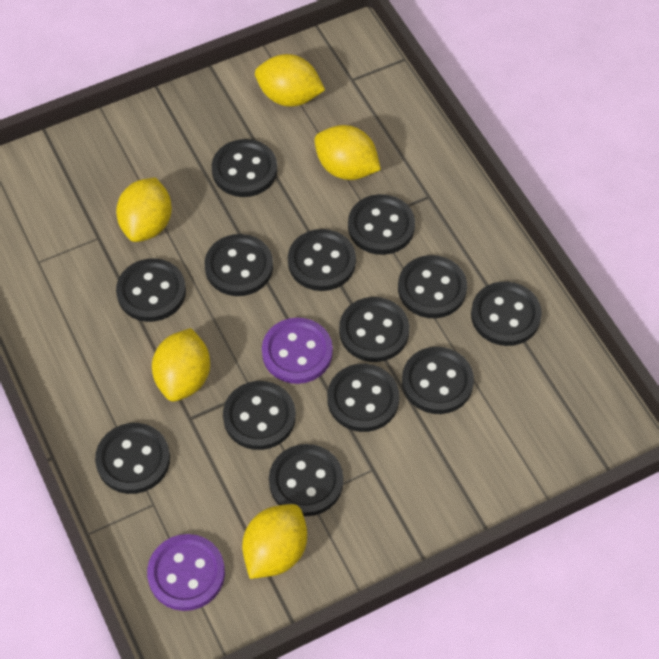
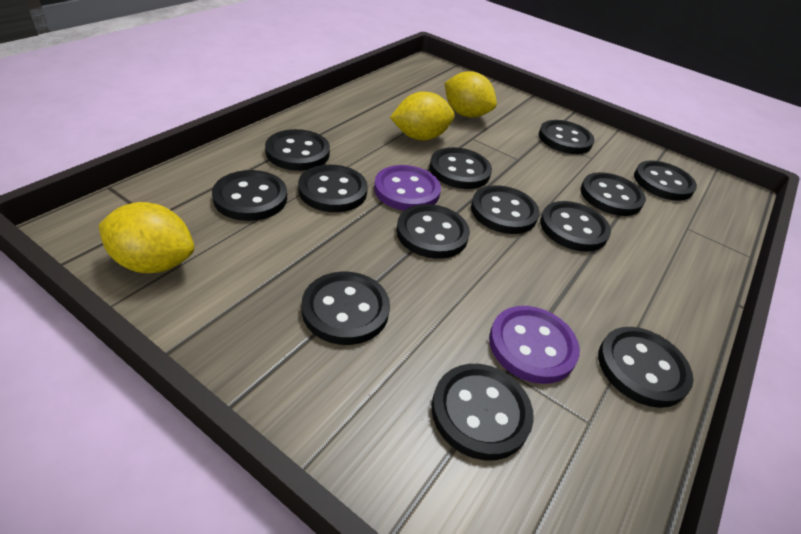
yellow lemon: [116,177,172,242] [152,328,210,402] [242,504,307,579] [255,54,325,107] [314,125,381,180] = 5 -> [99,202,194,273] [390,92,455,141] [445,71,497,118] = 3

